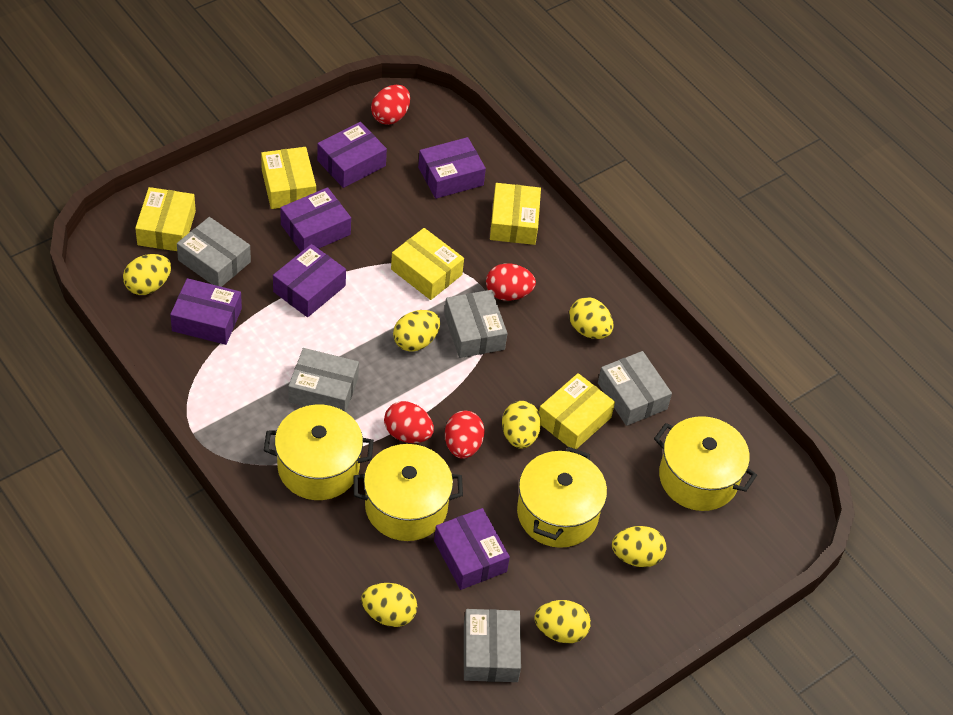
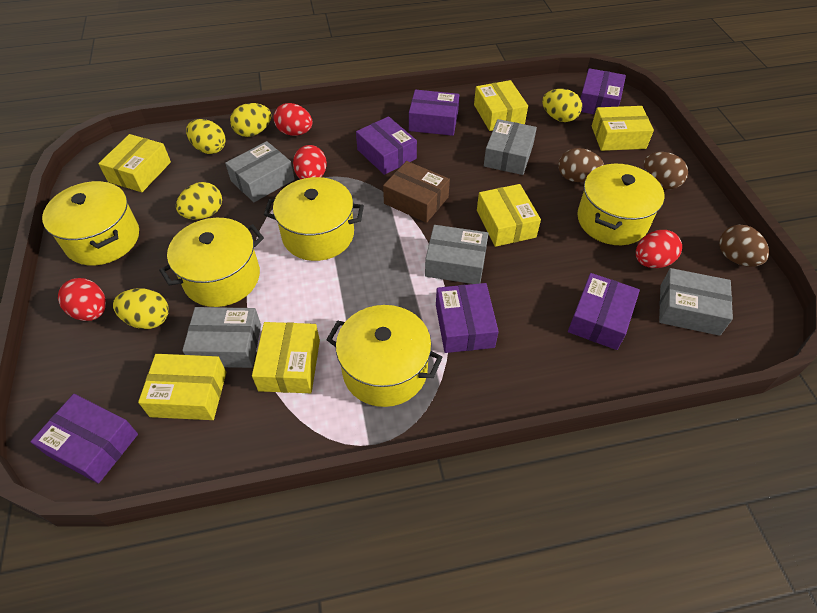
brown box: none = 0 -> [383,161,450,223] = 1
brown egg: none = 0 -> [558,148,604,182] [644,152,688,189] [719,225,769,267] = 3
yellow box: [135,187,196,251] [261,147,316,209] [391,228,464,300] [490,183,541,245] [539,373,615,449] = 5 -> [98,134,171,192] [138,354,226,420] [252,322,320,393] [474,80,528,131] [477,184,541,247] [592,106,654,151] = 6
yellow egg: [123,254,171,295] [361,583,417,627] [393,310,440,352] [502,401,541,449] [534,600,591,643] [569,297,614,339] [612,526,667,567] = 7 -> [113,288,169,329] [176,182,222,220] [186,119,225,154] [230,103,271,137] [542,89,582,122] = 5
yellow pot: [264,405,374,500] [353,444,463,541] [517,447,607,548] [654,416,757,511] = 4 -> [42,181,139,265] [159,218,264,307] [264,177,364,261] [326,305,443,407] [577,164,664,245] = 5

